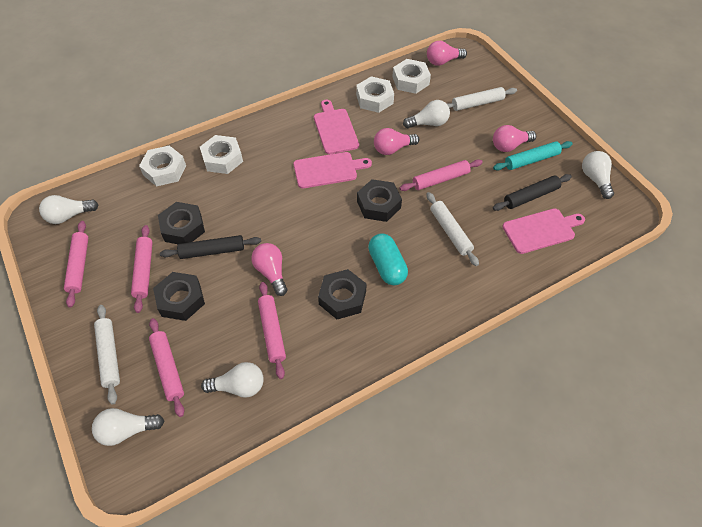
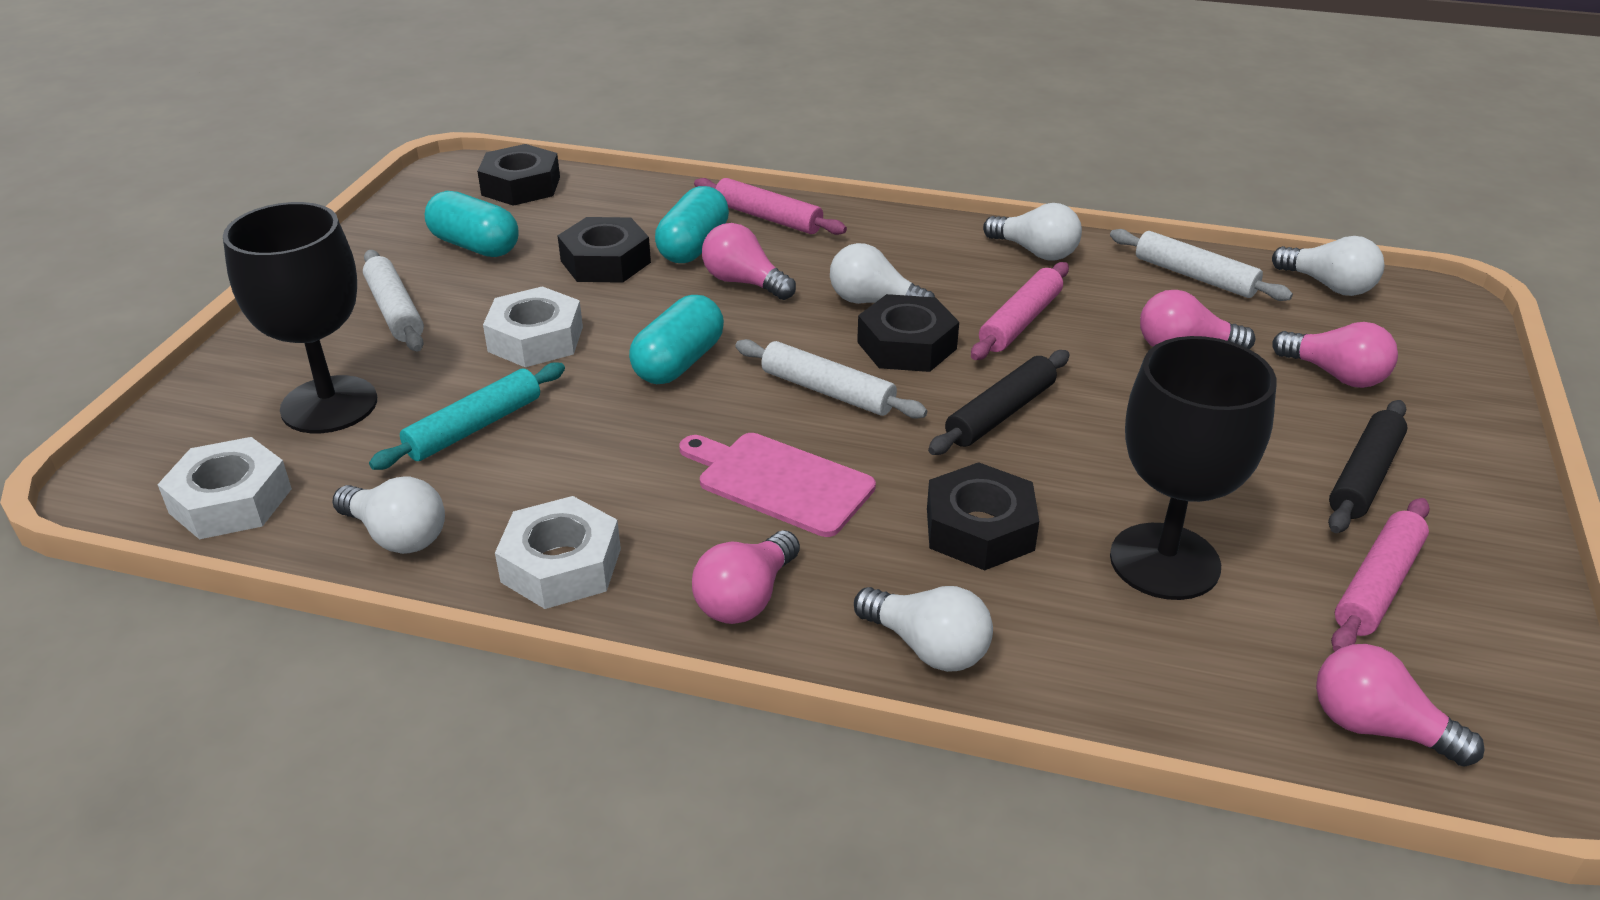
black goblet: none = 0 -> [223,202,377,433] [1110,336,1276,600] = 2
pink cutting board: [293,152,372,189] [314,100,359,154] [502,208,585,254] = 3 -> [679,433,876,537] = 1
pink light bulb: [251,243,287,296] [374,128,419,155] [427,41,467,66] [493,125,536,152] = 4 -> [692,530,800,624] [702,223,796,300] [1140,290,1255,349] [1272,322,1398,388] [1316,644,1485,766] = 5
pink rolling pin: [64,221,89,308] [131,225,153,313] [149,318,184,417] [258,282,286,379] [400,159,483,191] = 5 -> [694,178,847,235] [971,262,1069,360] [1331,498,1430,652] = 3
turquoise capsule: [368,233,408,285] = 1 -> [425,191,519,257] [629,295,724,384] [655,186,729,263] = 3
white nut: [139,145,186,187] [200,135,243,174] [356,76,394,113] [392,59,431,94] = 4 -> [157,437,292,539] [483,286,583,367] [495,496,621,609] = 3

